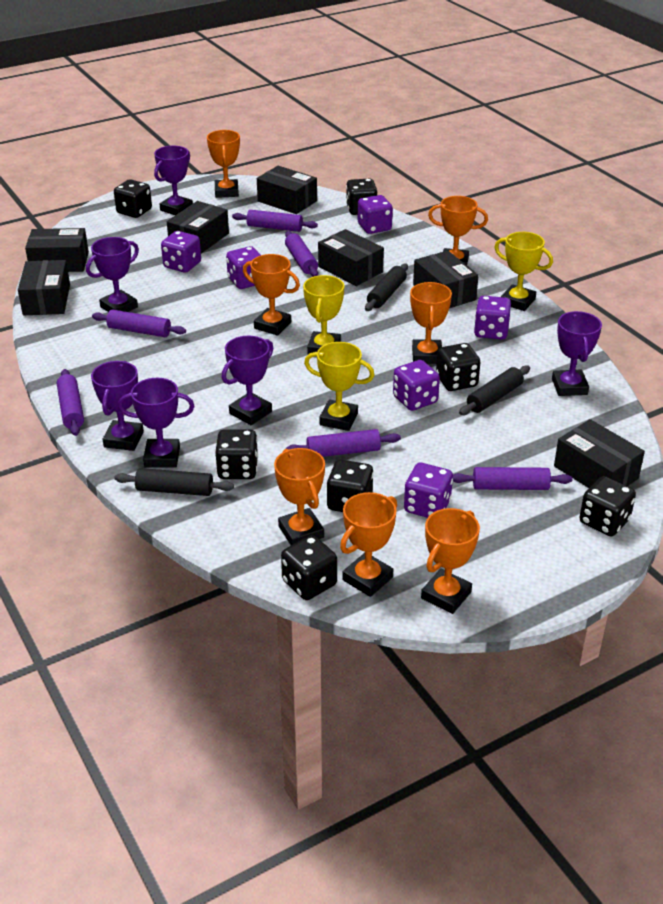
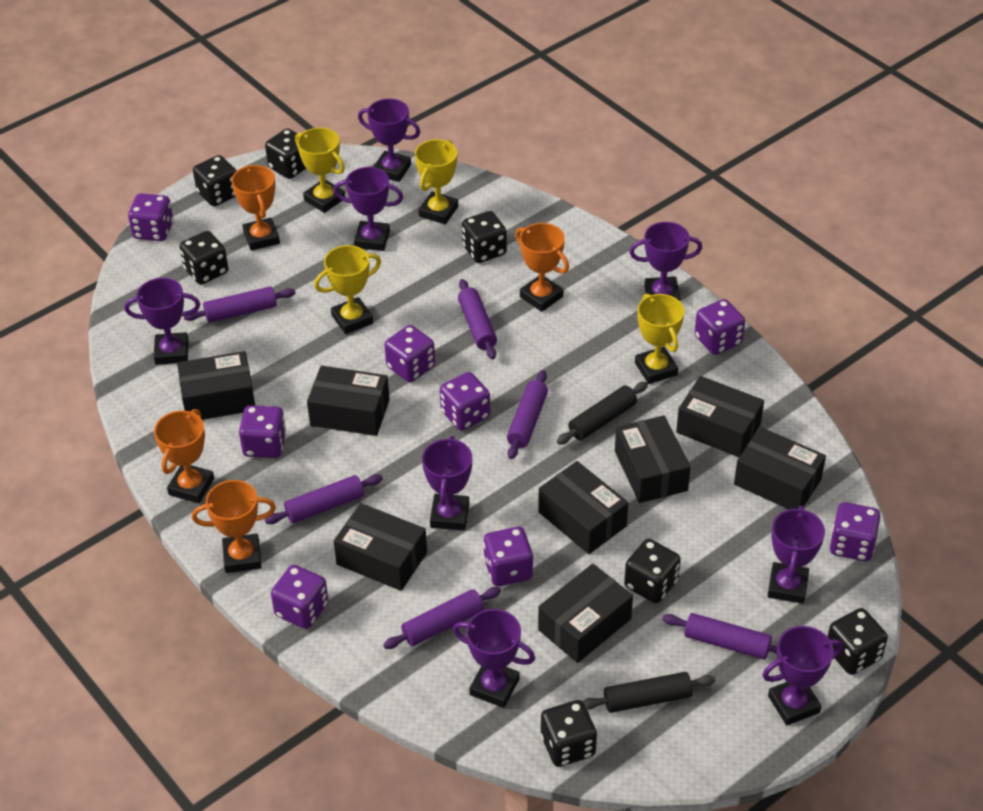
black box: [18,260,70,315] [25,228,89,272] [167,201,229,253] [257,166,317,214] [318,229,384,286] [413,251,479,308] [554,419,645,488] = 7 -> [177,351,255,420] [307,366,390,436] [334,503,427,591] [538,461,628,554] [538,564,633,663] [615,415,691,503] [676,376,764,457] [734,427,826,509] = 8
black rolling pin: [114,468,234,496] [365,264,408,311] [459,365,530,415] = 3 -> [557,382,648,445] [582,672,715,713] = 2
orange trophy: [207,130,240,198] [243,254,300,336] [274,448,325,545] [340,492,397,597] [410,282,452,364] [421,508,480,614] [428,196,488,265] = 7 -> [154,409,214,503] [192,480,276,573] [231,165,280,251] [515,223,569,312] = 4
purple dice: [161,231,201,273] [226,246,261,289] [358,195,393,234] [393,360,440,411] [404,463,453,518] [474,296,511,340] = 6 -> [128,193,173,241] [239,405,286,458] [271,565,328,629] [385,325,435,382] [440,372,490,431] [483,527,533,586] [694,299,745,355] [830,502,881,561] = 8
purple trophy: [86,237,139,312] [91,361,144,451] [118,378,194,468] [154,146,193,215] [221,336,273,425] [552,311,602,396] = 6 -> [124,278,200,365] [334,167,403,251] [358,99,420,182] [422,436,472,530] [453,609,535,708] [629,222,702,301] [762,626,843,725] [768,506,825,604] = 8
yellow trophy: [303,275,344,354] [304,342,374,431] [494,232,553,311] = 3 -> [295,128,345,213] [314,245,381,334] [415,139,458,224] [635,293,685,384] = 4

